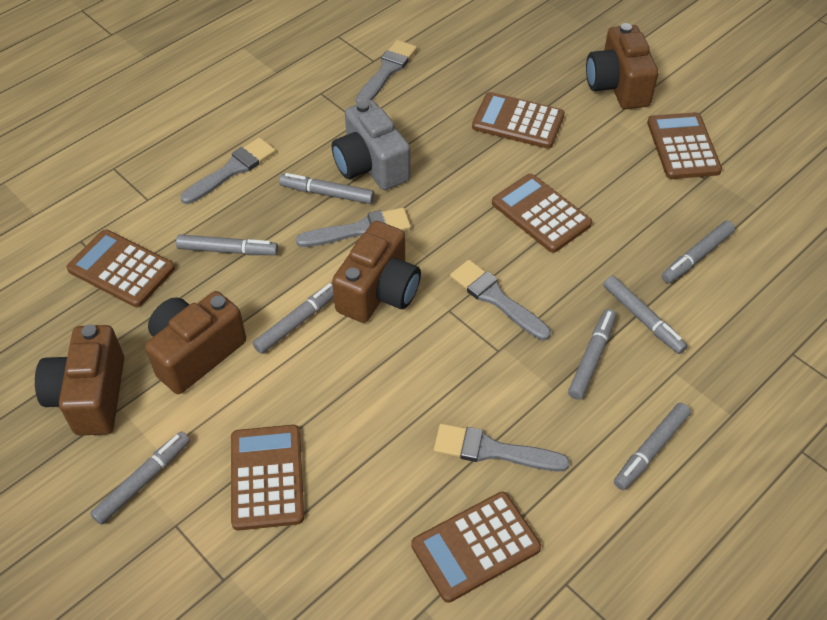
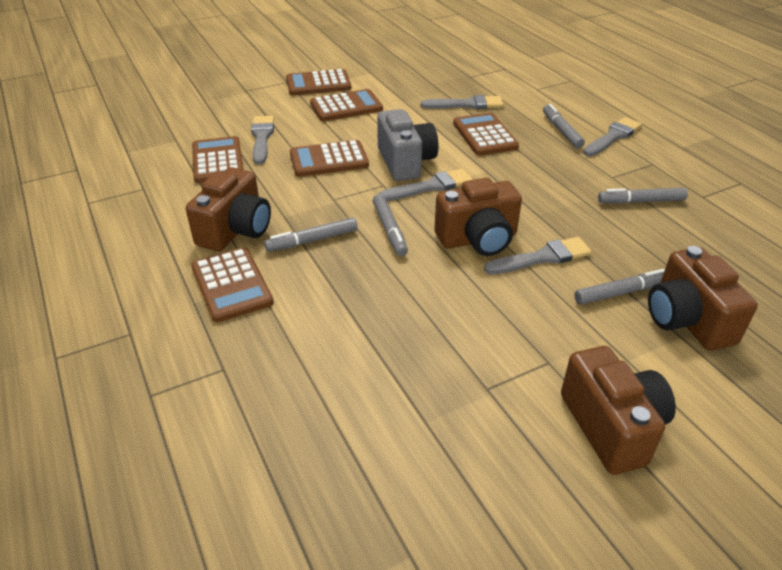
grey marker: [90,431,190,525] [176,234,278,255] [253,282,334,354] [279,173,374,204] [568,309,616,400] [603,276,688,354] [614,403,691,490] [661,221,735,283] = 8 -> [264,217,358,252] [373,194,408,256] [543,104,585,149] [574,269,665,305] [598,188,688,204] = 5

